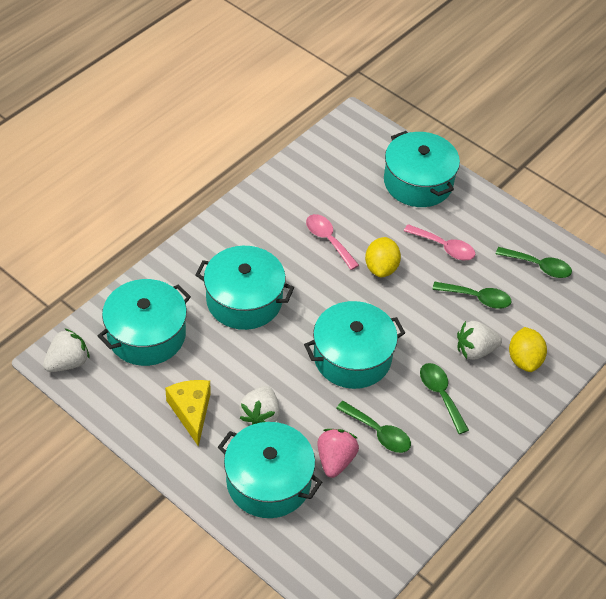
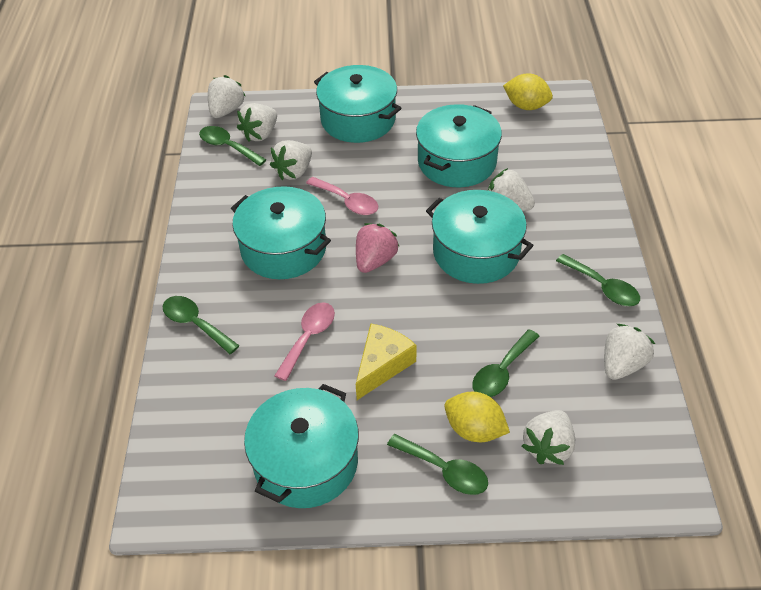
green spoon: [336,401,411,453] [420,363,469,434] [432,282,511,309] [496,247,572,278] = 4 -> [163,296,240,354] [199,126,267,166] [387,434,488,495] [472,329,540,397] [556,254,640,306] = 5
white strawberry: [43,329,90,372] [239,386,280,425] [457,321,502,360] = 3 -> [208,75,245,118] [237,103,277,142] [270,140,312,180] [488,168,535,211] [522,410,575,465] [604,324,655,380] = 6

